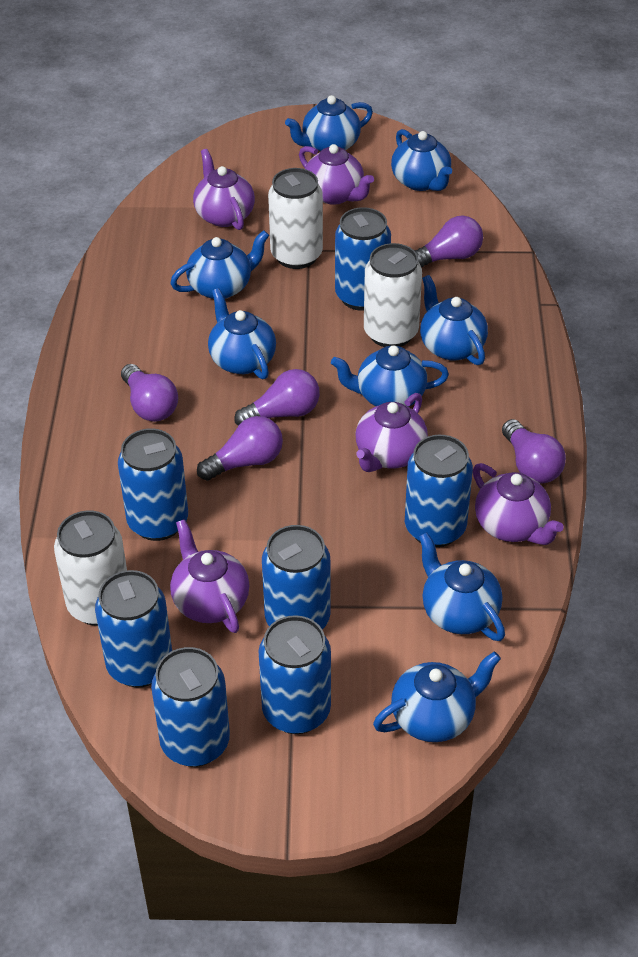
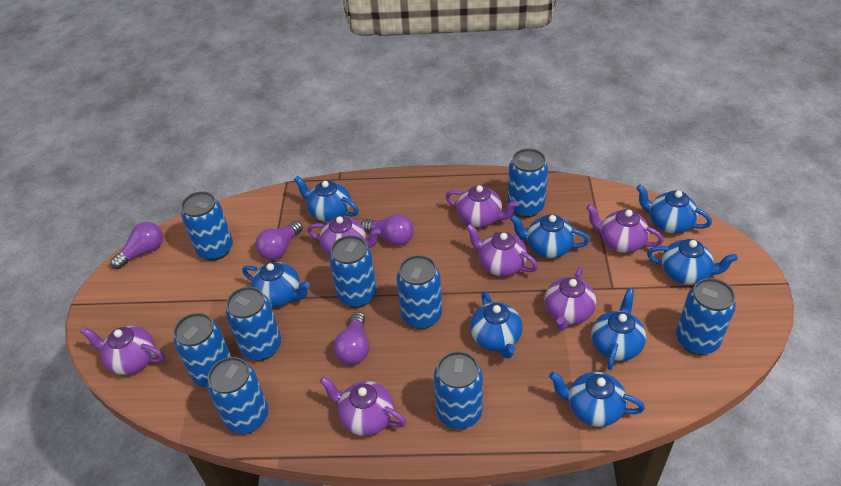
blue can: [95,570,172,688] [118,428,188,541] [151,647,230,767] [259,615,331,734] [262,525,330,630] [335,207,391,311] [405,435,473,547] = 7 -> [174,313,232,387] [181,191,233,261] [207,357,268,434] [226,287,281,361] [329,235,377,308] [396,255,442,329] [434,351,483,429] [508,148,548,218] [676,278,736,355] = 9
purple light bulb: [121,364,178,422] [197,416,283,481] [234,369,320,426] [415,215,483,267] [502,419,566,484] = 5 -> [110,222,163,269] [255,221,303,260] [333,312,369,365] [361,214,414,245] = 4
purple teapot: [170,519,250,633] [193,149,255,230] [299,144,374,205] [356,393,428,472] [473,463,564,545] = 5 -> [81,326,165,375] [307,216,381,255] [320,376,406,436] [445,185,518,227] [466,224,538,276] [545,267,596,331] [586,204,664,253] = 7
white can: [54,510,127,626] [268,168,323,269] [364,243,422,347] = 3 -> none = 0

